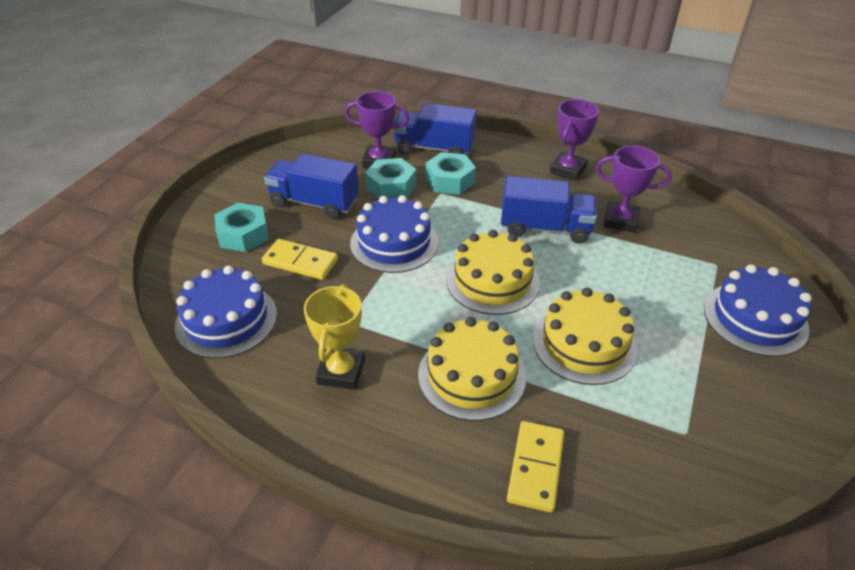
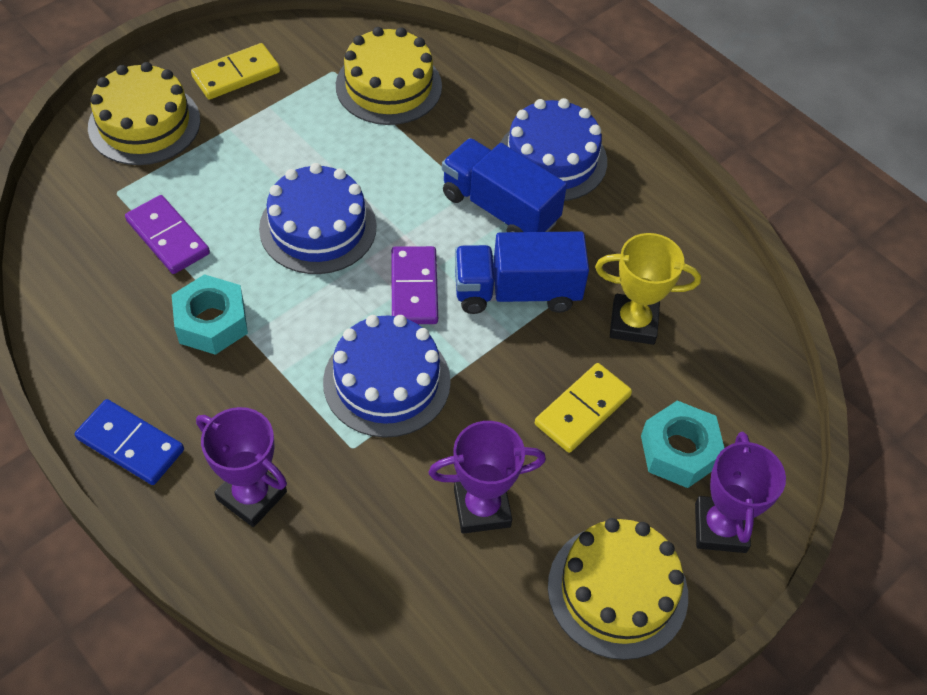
blue domino: none = 0 -> [75,399,184,485] = 1
blue truck: [264,154,359,219] [393,103,477,155] [501,176,597,244] = 3 -> [442,138,567,232] [455,231,589,314] = 2
purple domino: none = 0 -> [125,195,210,274] [391,246,438,324] = 2
turquoise nut: [214,203,269,252] [365,158,416,199] [426,152,476,195] = 3 -> [172,274,248,355] [641,401,724,488] = 2

